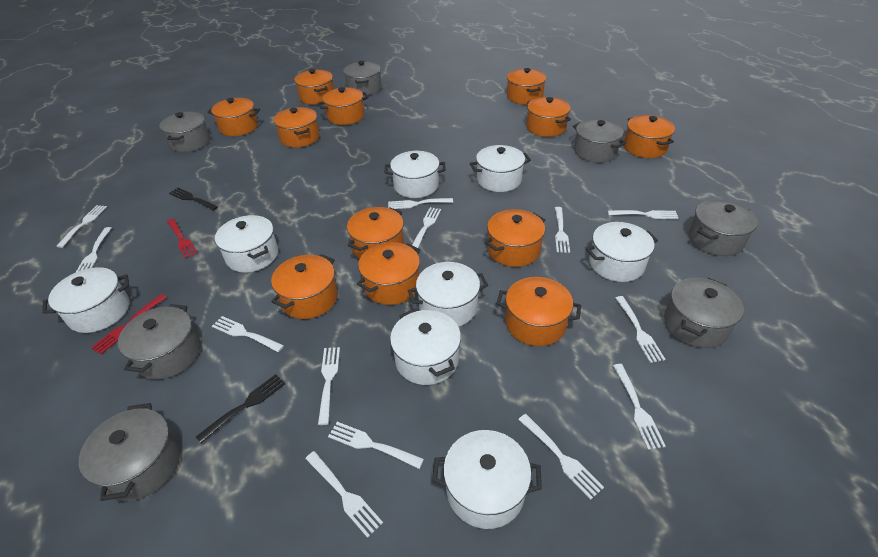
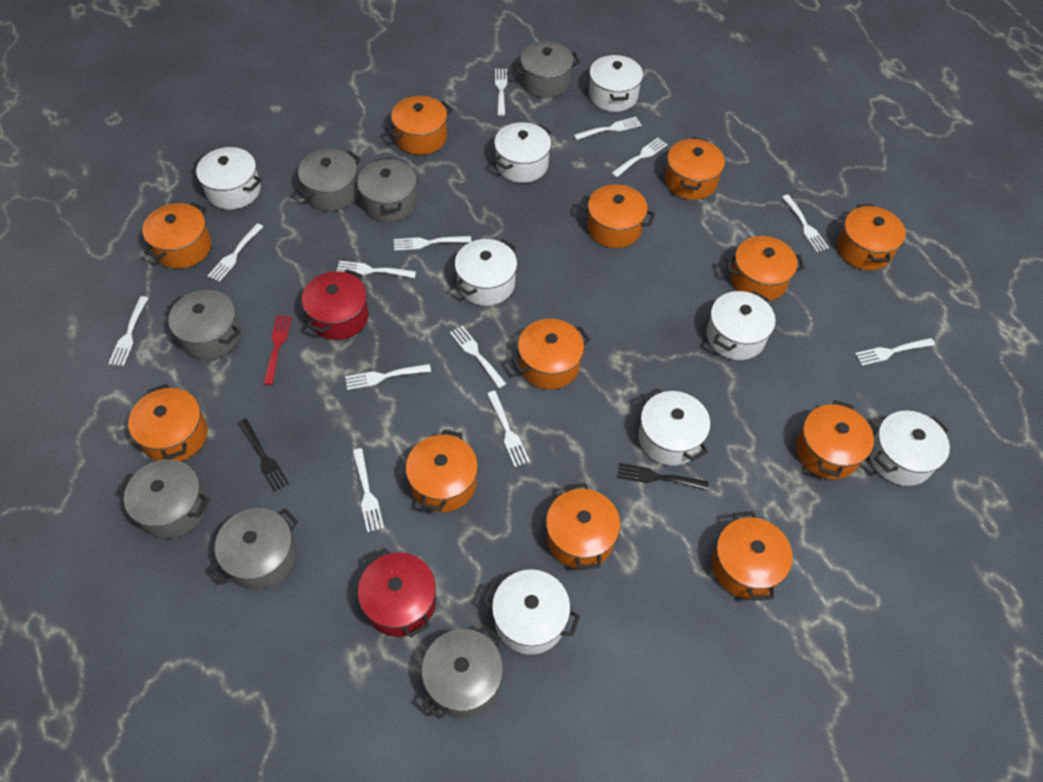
red fork: [91,294,167,354] [167,218,198,259] = 2 -> [263,315,292,385] = 1
red pot: none = 0 -> [302,269,369,340] [358,548,436,637] = 2

